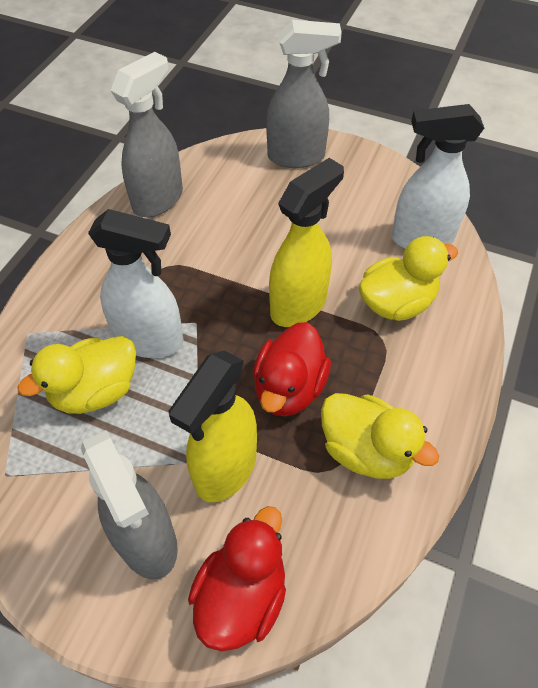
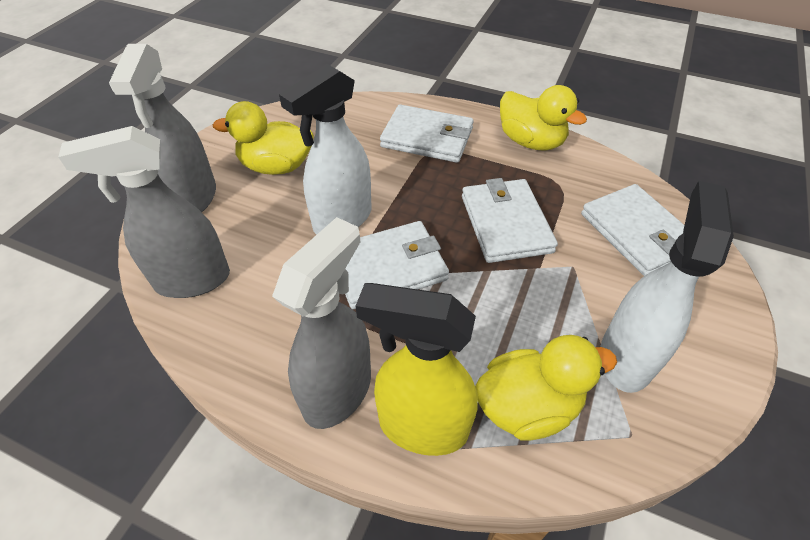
red duck: [188,506,286,651] [253,322,331,416] = 2 -> none = 0
white wallet: none = 0 -> [345,221,449,309] [380,104,474,163] [462,178,558,263] [581,184,684,276] = 4
yellow spray bottle: [169,351,257,502] [269,158,344,327] = 2 -> [356,283,478,456] = 1

